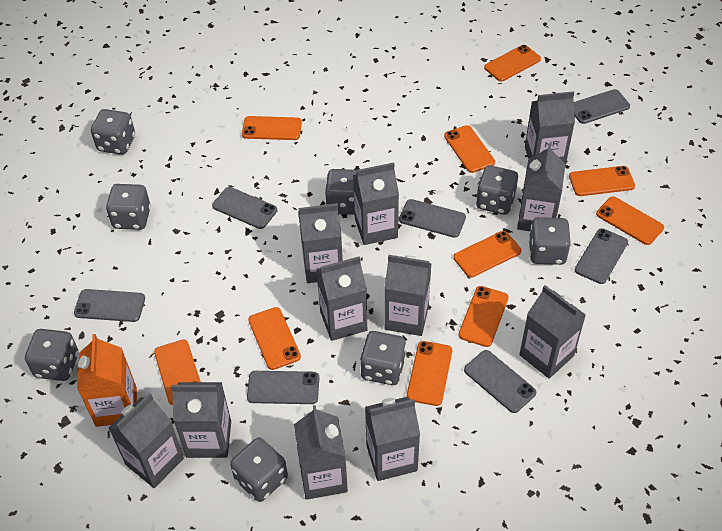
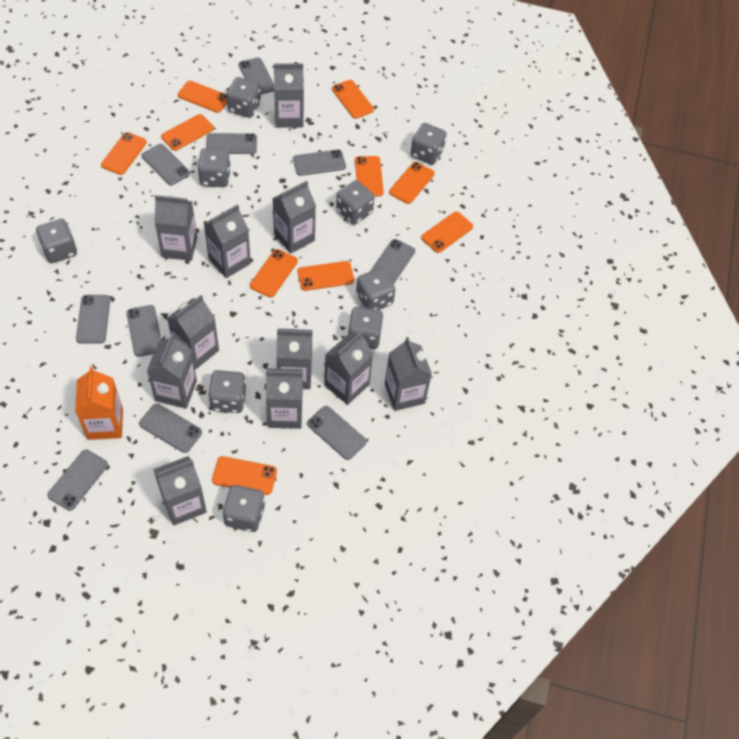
grey dice: [25,329,79,381] [91,109,135,155] [106,184,151,230] [230,437,288,502] [325,169,357,215] [360,331,406,385] [476,165,519,215] [529,217,571,265] = 8 -> [36,219,77,263] [198,148,231,187] [208,370,247,413] [223,485,265,532] [227,77,261,118] [336,180,375,225] [348,307,383,349] [356,268,396,310] [411,123,447,165] = 9
grey phone: [74,289,145,322] [212,187,277,229] [247,371,319,404] [399,199,466,238] [464,350,536,413] [574,89,630,124] [575,228,628,284] = 7 -> [47,450,108,511] [76,295,110,344] [126,305,162,357] [139,403,202,453] [142,144,190,185] [206,133,257,154] [239,58,274,94] [293,150,346,176] [307,406,367,460] [370,239,415,284] = 10

